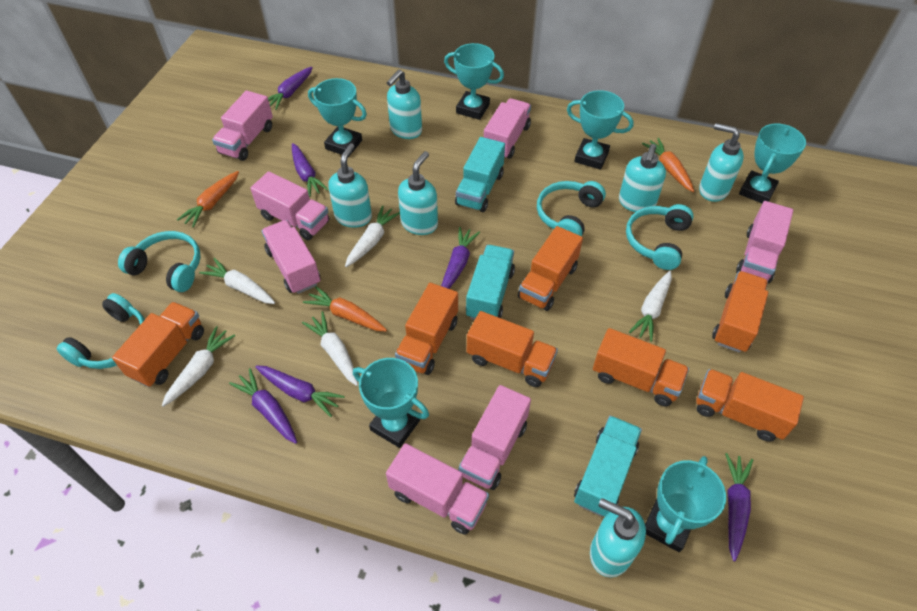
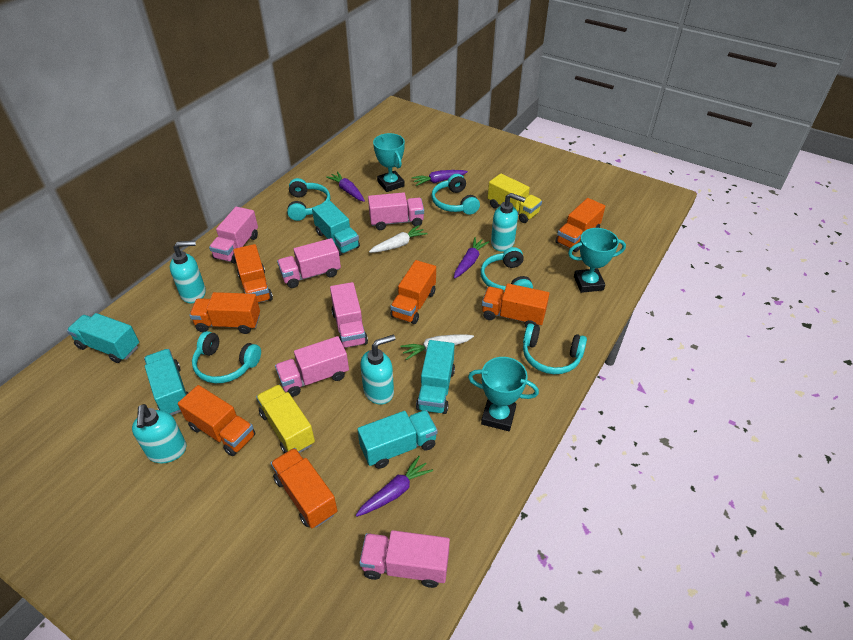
orange carrot: [177,171,239,228] [303,286,387,331] [642,138,694,192] = 3 -> none = 0
pink truck: [212,90,273,161] [250,171,329,240] [261,220,320,294] [386,443,489,535] [458,385,531,490] [484,98,531,159] [736,201,793,284] = 7 -> [209,207,258,264] [275,336,349,397] [277,238,341,288] [330,282,368,348] [359,530,450,588] [368,192,424,230] = 6
purple carrot: [229,368,297,444] [255,365,345,417] [268,67,313,110] [292,143,329,197] [441,227,480,289] [725,453,753,561] = 6 -> [326,172,365,202] [356,456,433,517] [412,170,468,186] [454,237,489,279] = 4
turquoise headphones: [57,293,145,369] [118,231,201,292] [537,181,606,236] [626,204,694,270] = 4 -> [192,331,261,383] [287,178,331,221] [431,174,480,215] [481,247,533,291] [523,323,587,374] = 5
turquoise soap dispenser: [328,143,372,228] [386,70,422,139] [398,151,438,235] [590,498,646,577] [619,144,666,212] [699,123,744,202] = 6 -> [132,404,187,463] [170,241,206,303] [360,335,395,405] [491,193,526,252] = 4
turquoise trophy: [308,78,367,156] [353,358,429,448] [444,43,504,120] [567,90,634,170] [645,456,726,552] [739,124,806,204] = 6 -> [373,133,405,192] [468,357,539,431] [568,228,626,293] = 3
turquoise truck: [455,137,505,212] [466,245,515,320] [574,416,642,517] = 3 -> [67,313,139,363] [144,349,188,415] [312,201,360,256] [357,410,438,469] [416,340,455,414] = 5
white carrot: [162,326,235,407] [199,258,275,304] [302,311,358,386] [345,205,400,267] [629,271,672,342] = 5 -> [369,225,428,253] [401,334,474,360] = 2
yellow truck: none = 0 -> [256,384,315,453] [488,174,542,223] = 2

